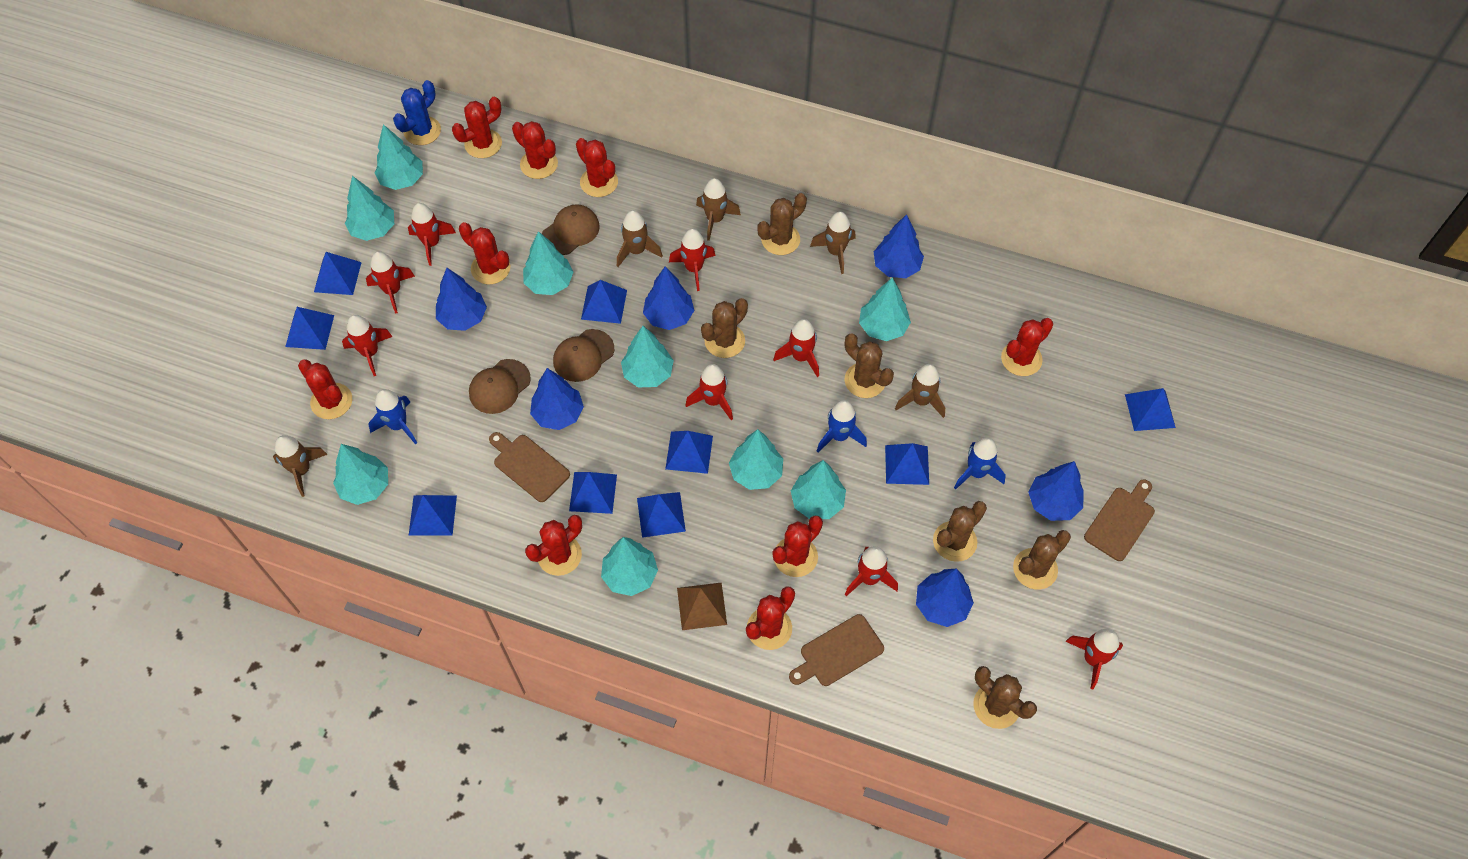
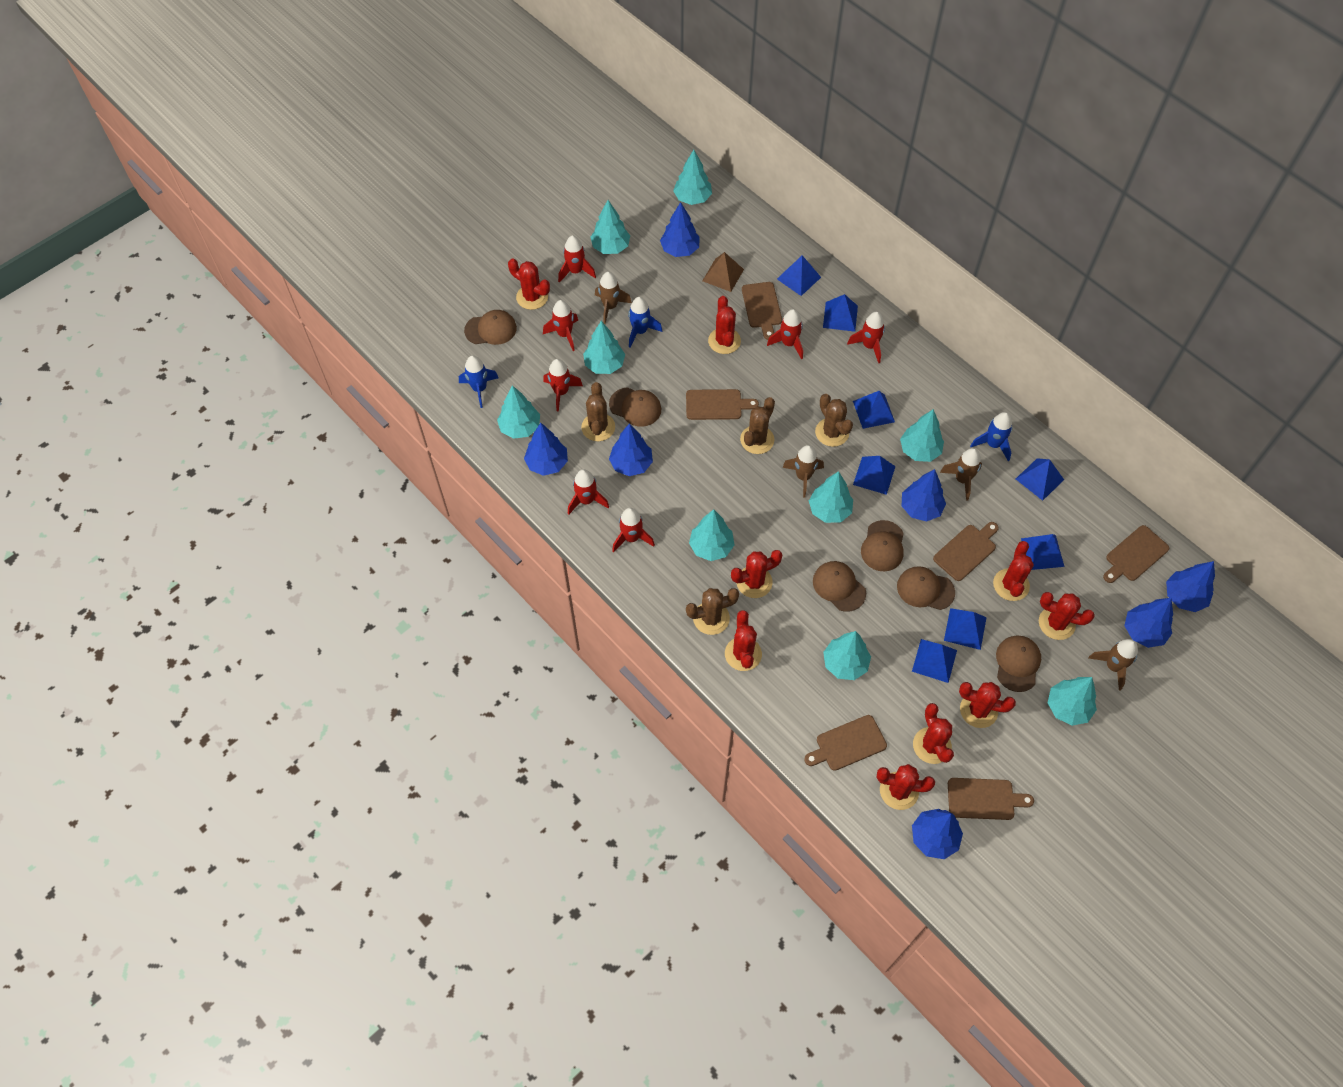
blue cactus: [393,80,441,145] = 1 -> none = 0
blue pyramid: [285,307,334,350] [314,252,362,295] [409,495,457,536] [569,472,617,514] [581,280,627,324] [637,492,686,538] [665,431,713,474] [885,443,929,485] [1125,388,1176,431] = 9 -> [777,255,821,296] [823,294,858,332] [853,391,895,429] [853,456,896,495] [912,639,957,683] [944,608,987,650] [1016,458,1064,501] [1021,534,1065,570] = 8
blue tree: [436,268,487,331] [530,368,584,430] [643,266,695,330] [874,214,924,278] [916,569,974,627] [1028,461,1084,521] = 6 -> [524,423,568,476] [609,423,653,476] [660,202,700,257] [902,469,946,522] [912,809,963,859] [1124,598,1173,648] [1166,561,1215,612] = 7
brown cactus: [701,298,748,358] [758,193,807,255] [844,334,894,398] [933,501,987,562] [973,666,1037,729] [1013,530,1071,589] = 6 -> [581,382,615,441] [686,588,739,635] [740,397,775,454] [815,394,853,447] = 4
brown cap: [469,359,531,414] [542,204,600,255] [553,329,614,382] = 3 -> [464,310,517,345] [609,387,661,427] [813,561,866,612] [861,520,904,572] [897,566,955,610] [996,636,1041,692] = 6
brown cutting board: [489,432,570,502] [789,614,884,686] [1084,480,1155,561] = 3 -> [686,389,759,420] [742,282,782,340] [804,715,887,771] [933,522,999,581] [948,778,1034,820] [1103,525,1169,583] = 6
brown rocket: [273,435,328,497] [617,210,663,267] [696,178,741,241] [810,212,855,274] [895,364,945,418] = 5 -> [595,272,632,324] [782,445,824,498] [940,448,982,501] [1088,639,1138,691] = 4
red rocket: [342,315,392,376] [366,251,415,314] [408,203,456,266] [669,229,715,291] [685,364,733,420] [773,319,819,377] [845,546,898,596] [1065,629,1123,689] = 8 -> [543,300,578,351] [543,359,583,411] [558,235,596,283] [568,469,609,515] [612,508,655,552] [767,309,803,359] [847,312,885,363] = 7

